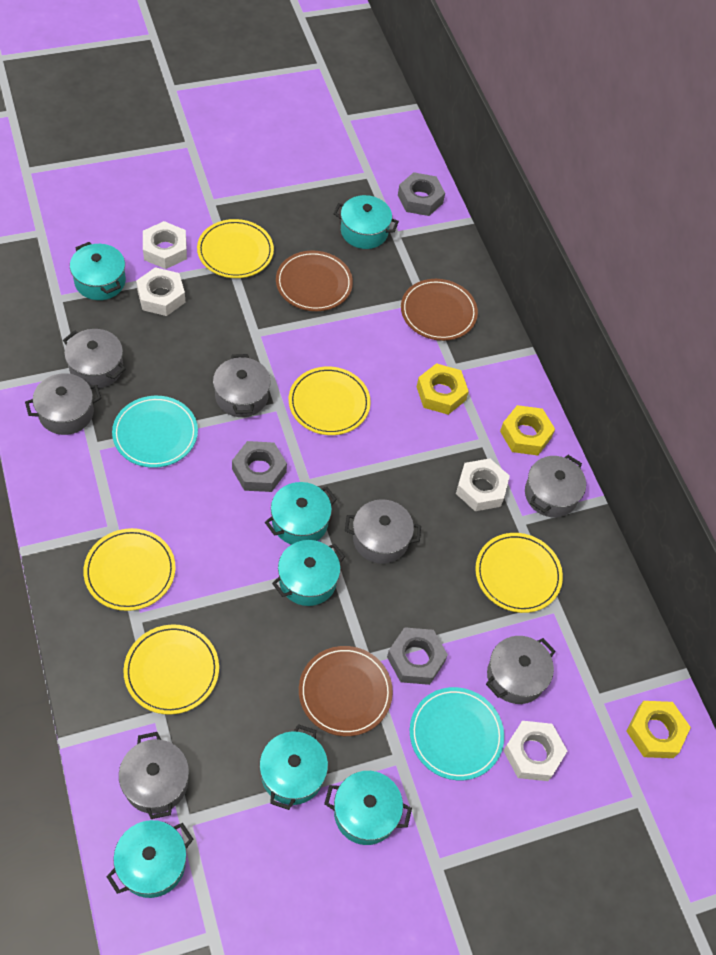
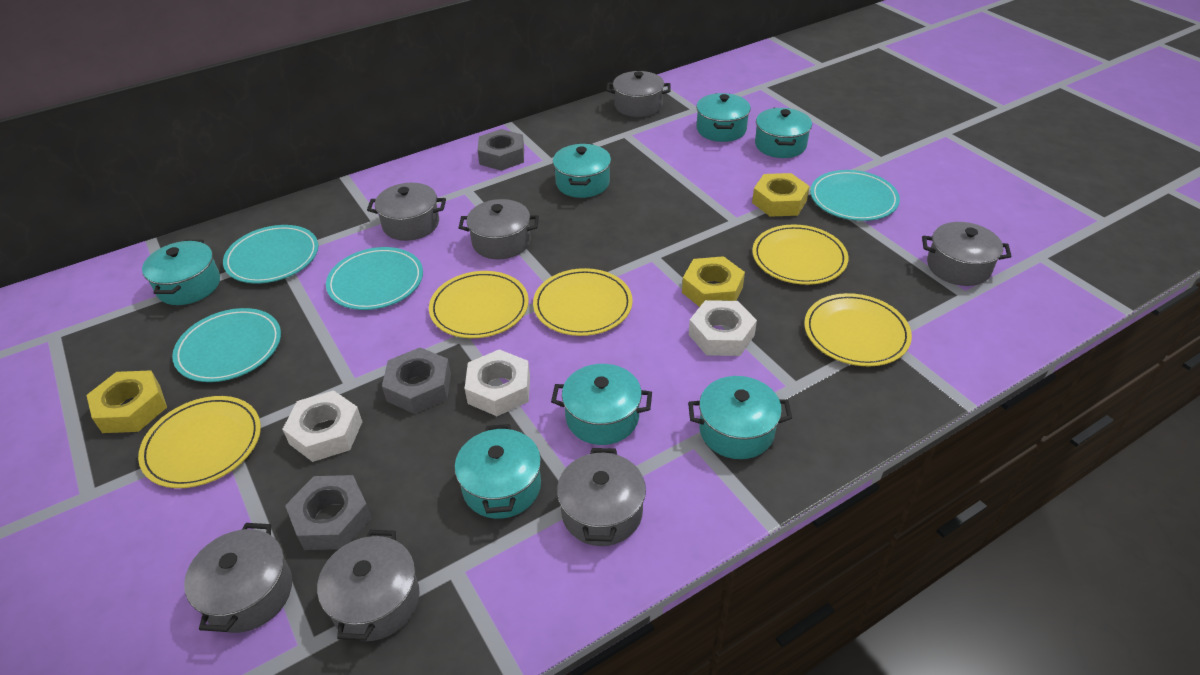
brown plate: [276,251,353,311] [299,646,393,736] [401,279,478,341] = 3 -> none = 0
turquoise plate: [112,396,198,468] [410,687,504,780] = 2 -> [172,308,281,382] [223,225,318,284] [326,247,423,310] [810,170,900,221] = 4
white nut: [136,267,186,316] [143,221,187,269] [456,458,510,511] [503,721,567,781] = 4 -> [282,390,362,462] [465,349,530,416] [689,300,757,356] = 3

